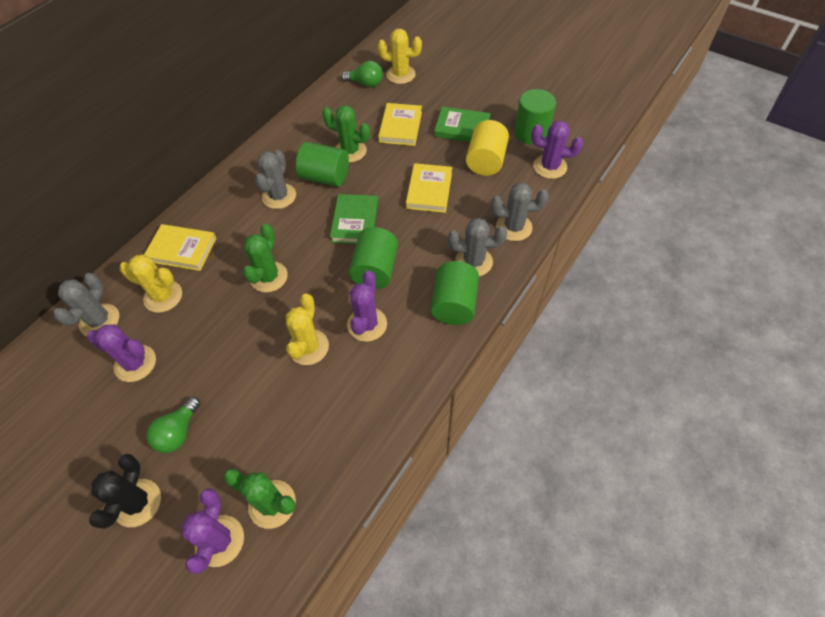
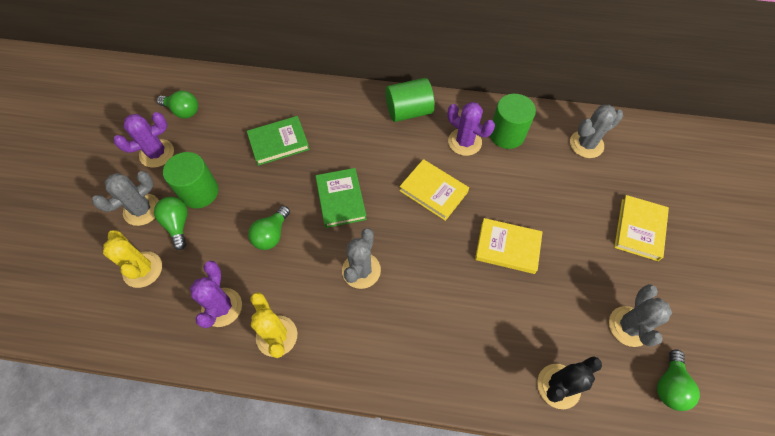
green cactus: [224,468,296,529] [243,224,288,292] [322,105,370,162] = 3 -> none = 0
green cylinder: [296,142,349,187] [349,227,398,289] [431,261,479,325] [514,89,556,145] = 4 -> [163,152,219,208] [385,78,435,122] [490,94,536,149] = 3
green light bulb: [146,397,200,453] [341,61,383,87] = 2 -> [154,197,188,250] [157,90,198,118] [248,206,290,250] [657,349,700,411] = 4
purple cactus: [87,324,156,382] [181,488,244,574] [347,271,387,342] [531,121,583,179] = 4 -> [114,112,174,168] [190,261,242,328] [448,102,495,156] = 3
yellow cactus: [120,255,182,313] [286,293,329,365] [377,29,422,84] = 3 -> [103,230,162,288] [250,292,297,358] = 2
yellow cylinder: [466,120,509,176] = 1 -> none = 0

